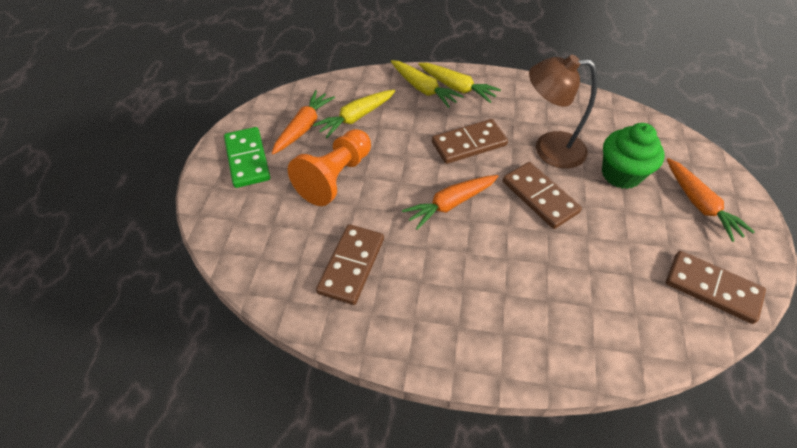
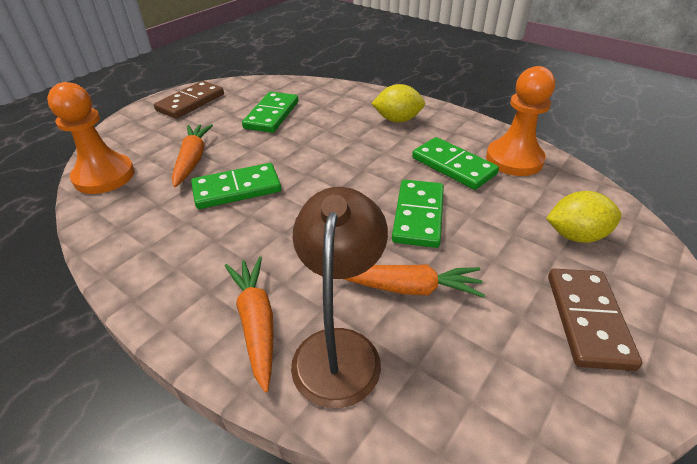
brown domino: [316,224,384,305] [432,119,508,164] [503,162,582,229] [666,251,766,324] = 4 -> [154,81,224,119] [548,269,642,371] = 2
green cupcake: [602,123,664,189] = 1 -> none = 0
green domino: [224,127,270,188] = 1 -> [191,163,281,209] [242,92,298,133] [392,180,444,248] [412,137,499,190] = 4
orange pawn: [288,129,371,206] = 1 -> [47,82,134,194] [486,66,555,176] = 2
yellow carrot: [313,90,395,138] [391,60,464,108] [418,63,501,103] = 3 -> none = 0
yellow lemon: none = 0 -> [371,84,425,123] [546,191,622,243] = 2

